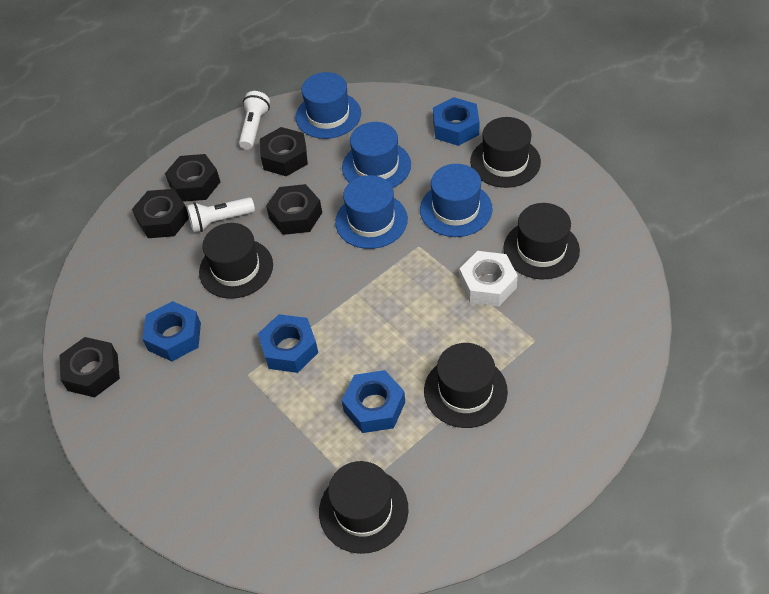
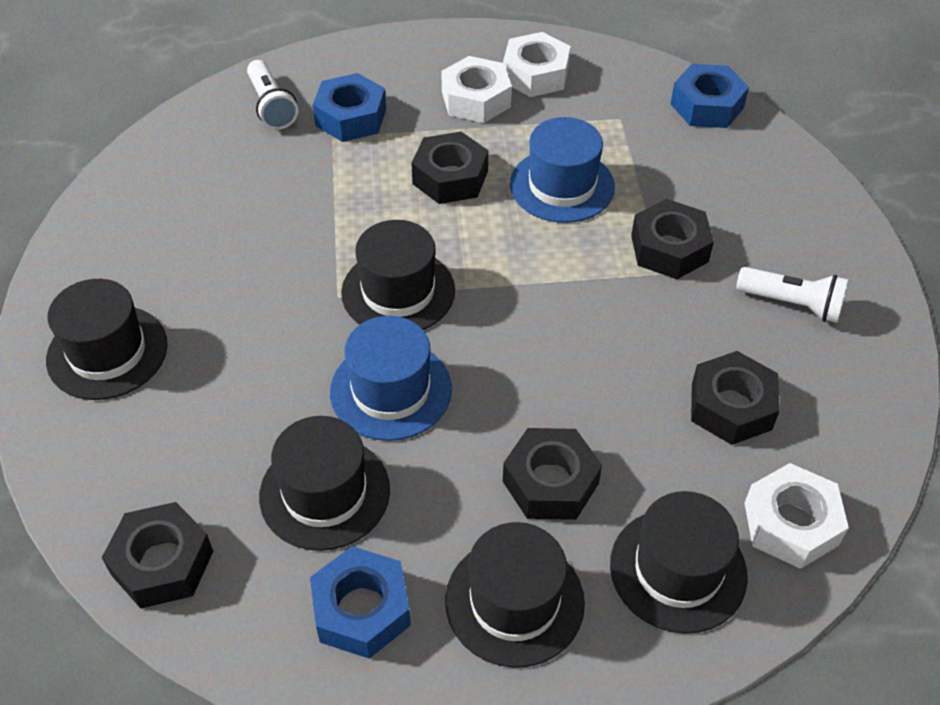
blue hat: [296,72,361,139] [335,175,408,249] [342,122,411,188] [420,164,493,237] = 4 -> [330,316,452,441] [510,117,615,223] = 2
blue nut: [142,301,201,361] [258,314,318,373] [342,370,405,433] [433,97,480,146] = 4 -> [310,546,411,659] [313,73,386,142] [670,64,749,128] = 3
white nut: [460,251,518,306] = 1 -> [441,56,512,123] [503,32,571,97] [744,463,849,569] = 3

